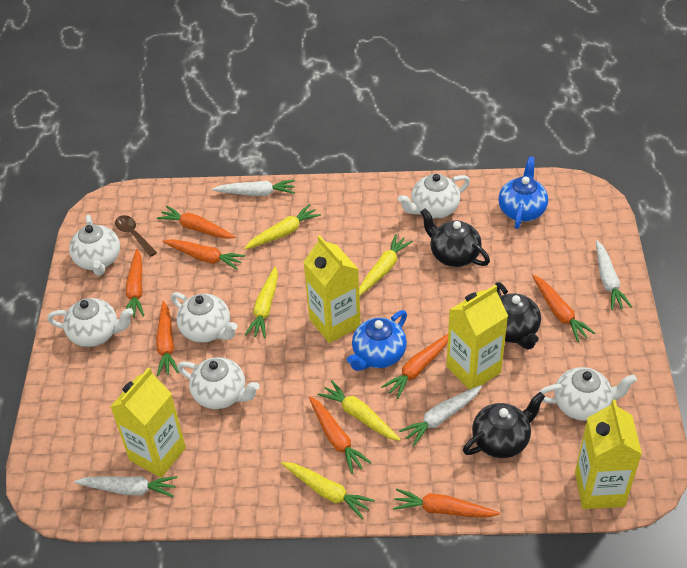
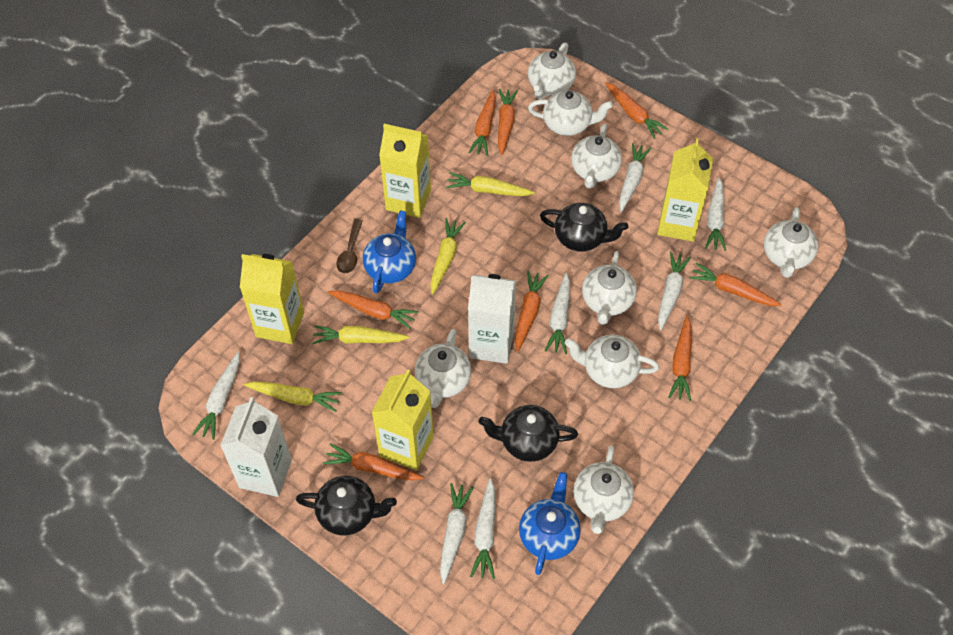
white carrot: [74,476,177,497] [212,180,295,196] [399,385,482,446] [596,240,632,310] = 4 -> [193,352,240,440] [440,483,474,584] [470,478,496,579] [545,272,570,354] [619,143,651,213] [658,252,691,330] [705,177,726,251] = 7
white carton: none = 0 -> [220,397,292,497] [468,274,516,364] = 2
white teapot: [47,298,133,347] [69,215,120,276] [171,292,238,343] [177,357,260,409] [398,174,470,219] [538,367,637,421] = 6 -> [415,329,471,408] [528,43,576,100] [528,90,613,136] [565,335,659,388] [571,124,622,189] [573,446,634,534] [582,251,637,325] [764,207,818,278] = 8
yellow carrot: [244,204,321,249] [245,266,278,338] [281,462,375,519] [318,380,401,441] [359,234,413,296] = 5 -> [244,381,342,412] [312,325,409,344] [430,218,466,295] [446,172,535,196] = 4

